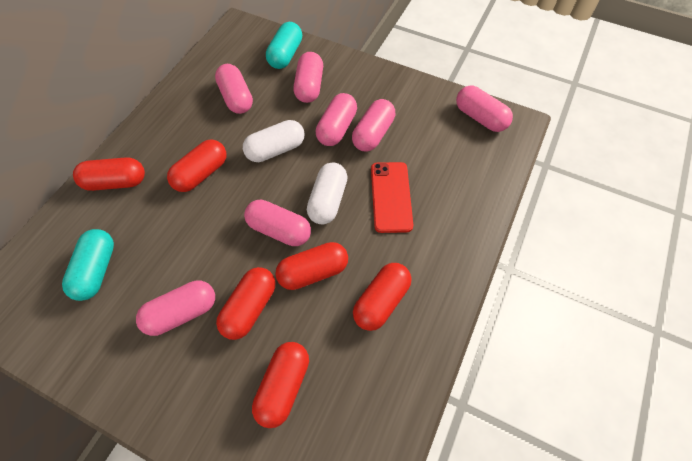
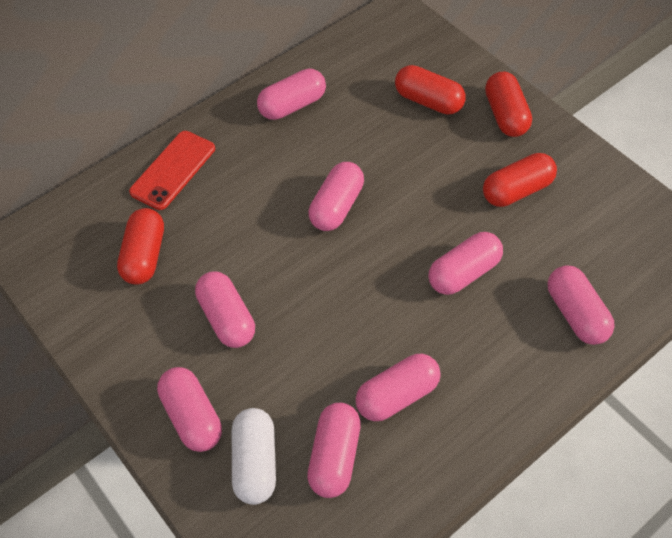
pink capsule: [136,281,215,336] [215,64,253,114] [244,199,311,246] [293,52,323,103] [316,93,357,146] [352,99,395,152] [456,86,513,132] = 7 -> [157,367,222,452] [195,271,255,348] [257,68,326,120] [307,403,361,498] [309,162,364,231] [355,354,441,421] [428,232,503,295] [548,265,615,345] = 8
red capsule: [73,157,145,191] [167,139,226,192] [216,267,275,340] [252,342,309,428] [275,242,348,290] [353,263,411,331] = 6 -> [117,208,164,285] [395,65,466,114] [483,153,557,207] [485,72,532,137] = 4
turquoise capsule: [62,229,114,301] [266,22,302,69] = 2 -> none = 0
white capsule: [243,120,304,162] [307,163,348,224] = 2 -> [232,408,276,505] = 1

